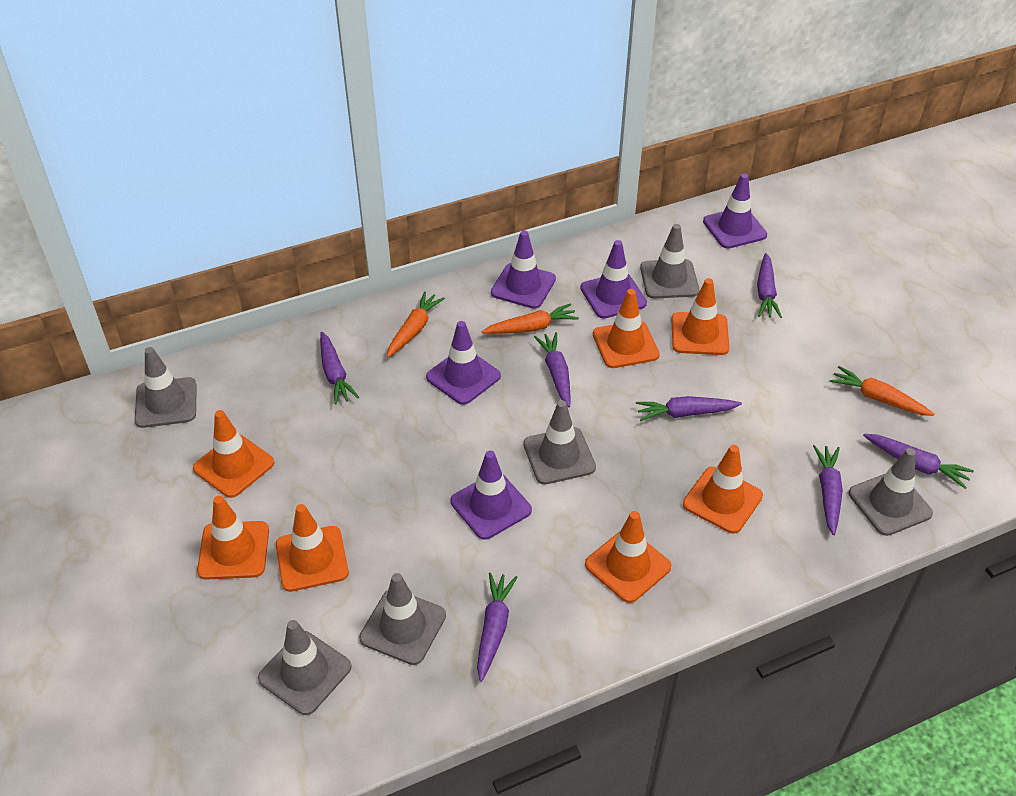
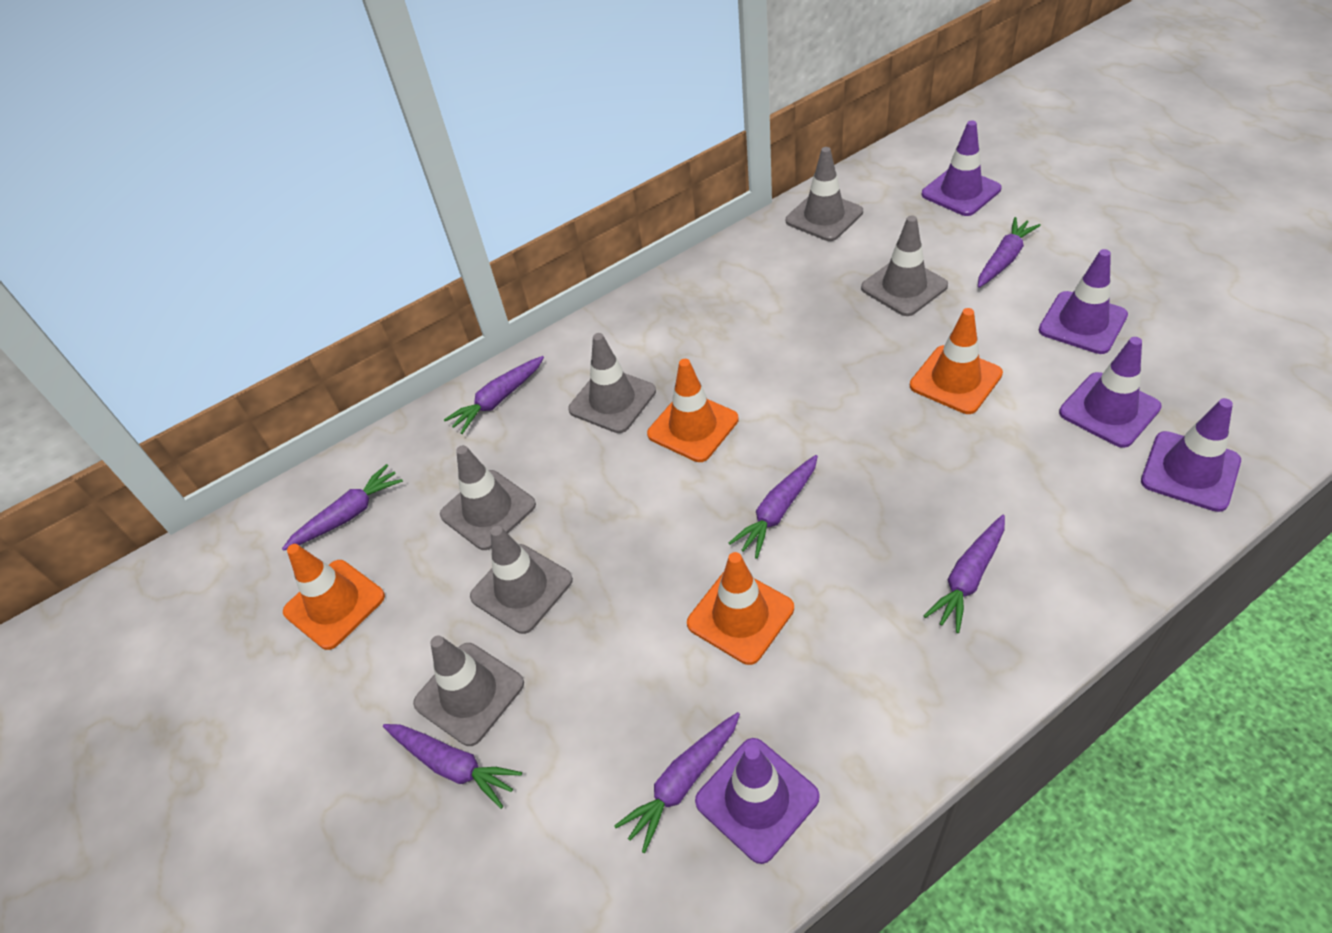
orange carrot: [387,291,445,358] [482,303,579,334] [830,366,934,416] = 3 -> none = 0
orange traffic cone: [193,410,274,498] [197,496,269,580] [276,504,349,592] [585,511,671,603] [593,289,660,368] [671,278,729,355] [683,445,763,534] = 7 -> [283,544,385,650] [647,359,739,462] [687,552,794,665] [910,308,1003,414] = 4

